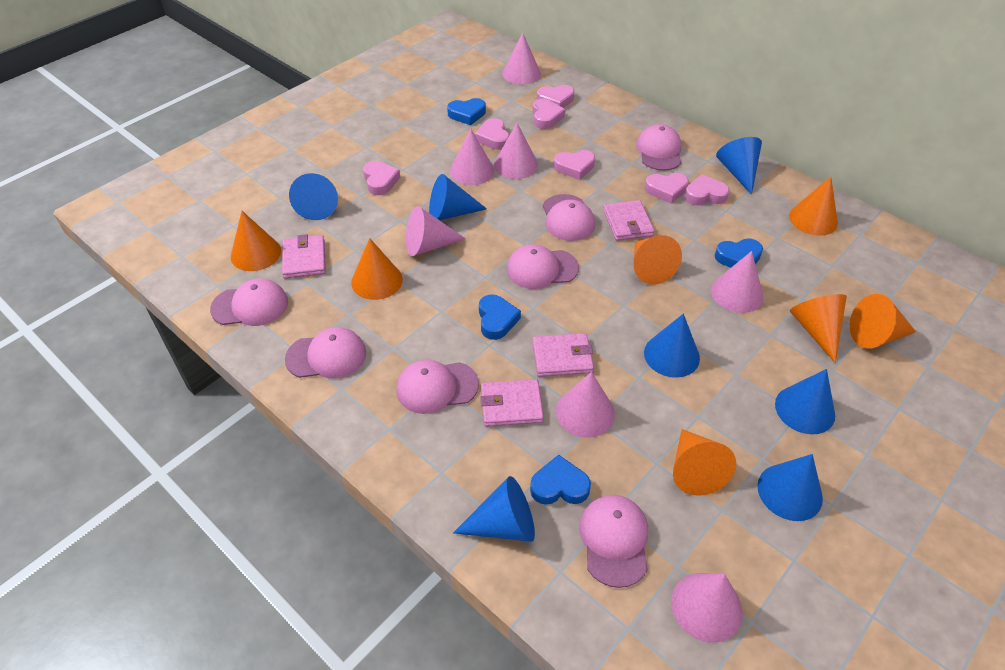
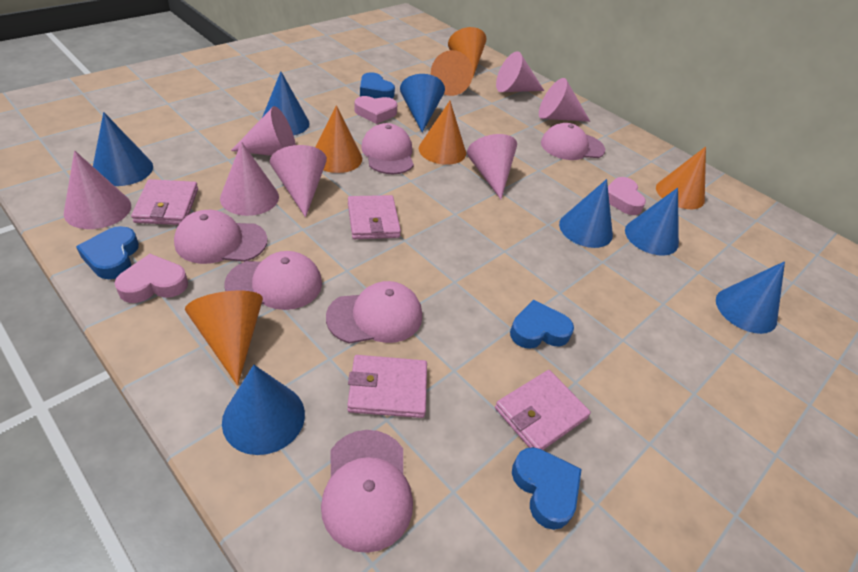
orange cone: [231,211,281,271] [351,238,403,300] [634,235,682,284] [673,429,736,496] [789,177,838,236] [790,294,847,363] [850,294,916,348] = 7 -> [185,291,263,386] [315,105,362,173] [419,101,466,165] [431,50,473,96] [448,27,486,77] [656,146,706,209] = 6
pink cap: [210,278,288,326] [285,327,366,379] [397,360,479,414] [507,244,579,289] [543,194,595,241] [579,495,648,588] [636,124,682,171] = 7 -> [174,210,268,264] [225,251,322,310] [321,430,413,553] [326,281,422,344] [361,123,414,174] [541,123,605,160] = 6
pink heart: [363,161,400,195] [475,118,509,150] [533,98,565,129] [537,85,574,108] [554,150,595,180] [645,173,689,204] [685,174,730,205] = 7 -> [115,254,188,303] [354,96,398,124] [608,177,646,215] = 3

